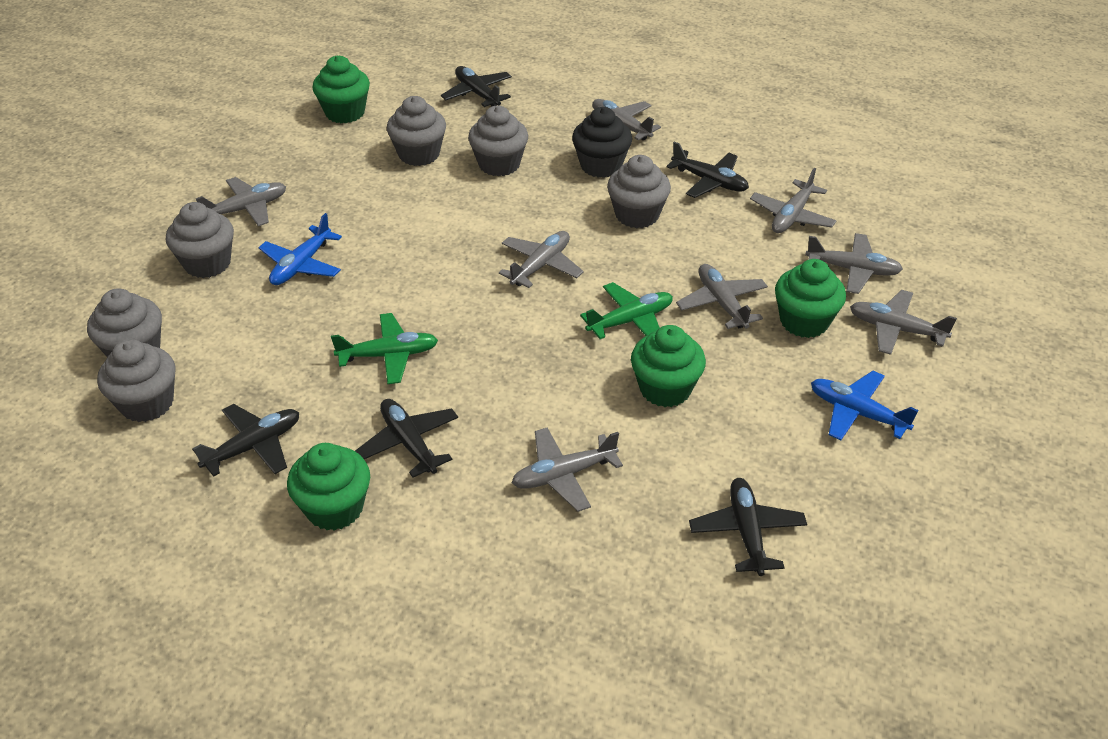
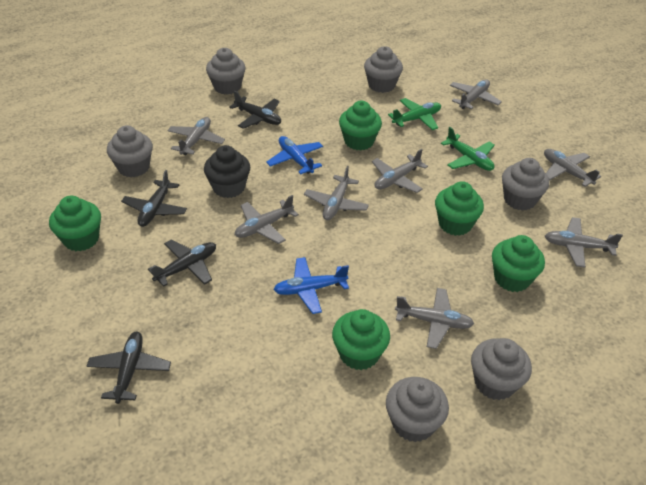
black plane: [192,404,299,477] [355,399,458,478] [441,66,512,107] [666,142,749,198] [689,478,807,576] = 5 -> [86,331,171,404] [121,170,187,227] [148,239,216,287] [229,90,281,129] = 4
green cupcake: [287,443,370,531] [312,56,370,123] [631,325,706,407] [775,259,846,338] = 4 -> [49,196,101,251] [332,309,390,370] [339,101,382,151] [435,181,484,236] [492,235,545,292] = 5

